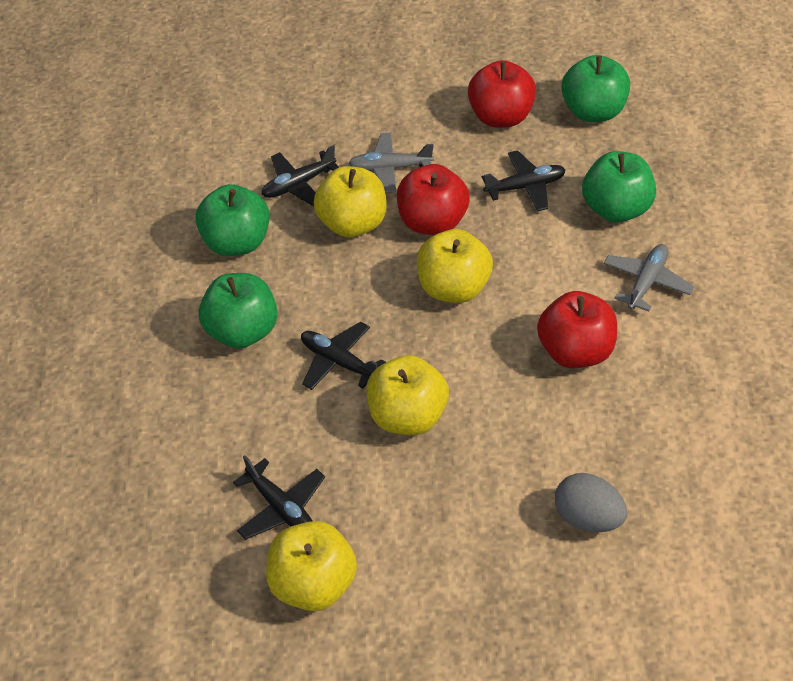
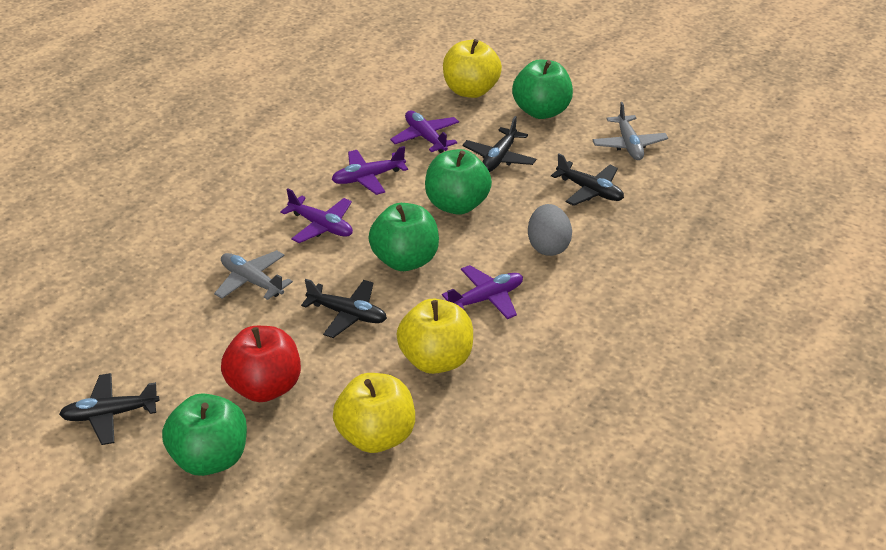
purple plane: none = 0 -> [280,189,353,243] [331,146,408,195] [390,111,459,153] [442,265,523,319] = 4
red apple: [397,164,470,235] [468,60,536,128] [537,291,617,368] = 3 -> [221,326,301,402] = 1
yellow apple: [266,521,357,611] [314,166,387,237] [366,355,449,435] [417,229,493,303] = 4 -> [333,373,415,453] [396,299,473,374] [443,39,502,98] = 3

